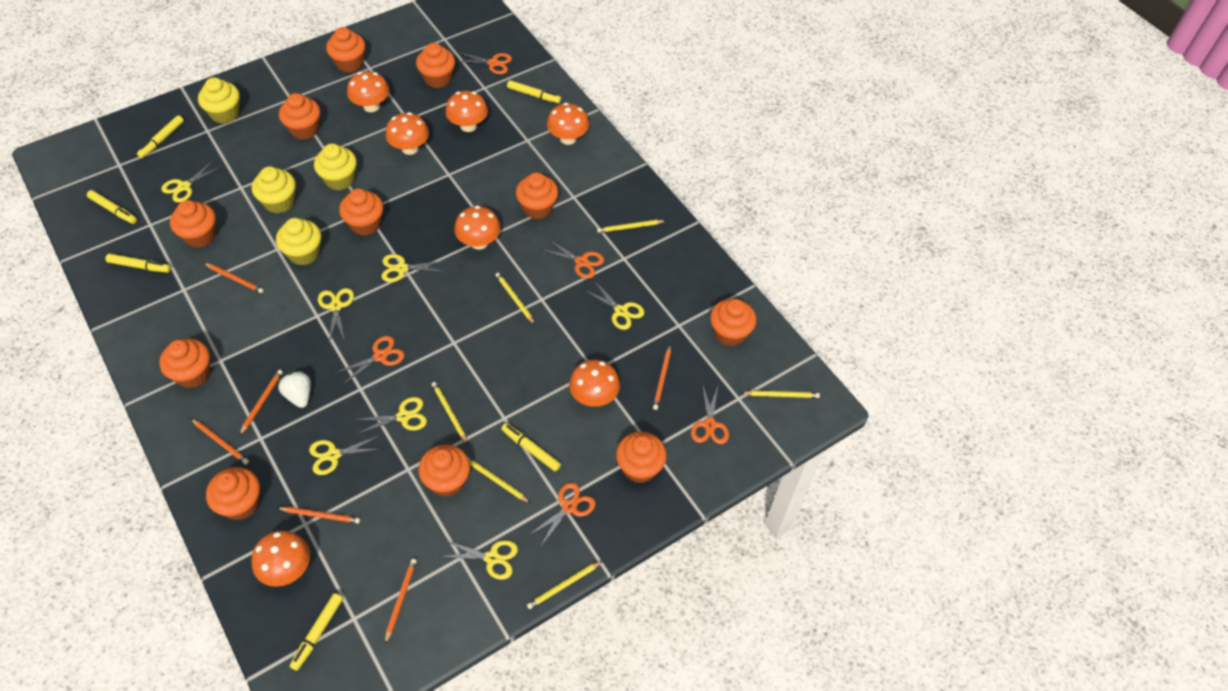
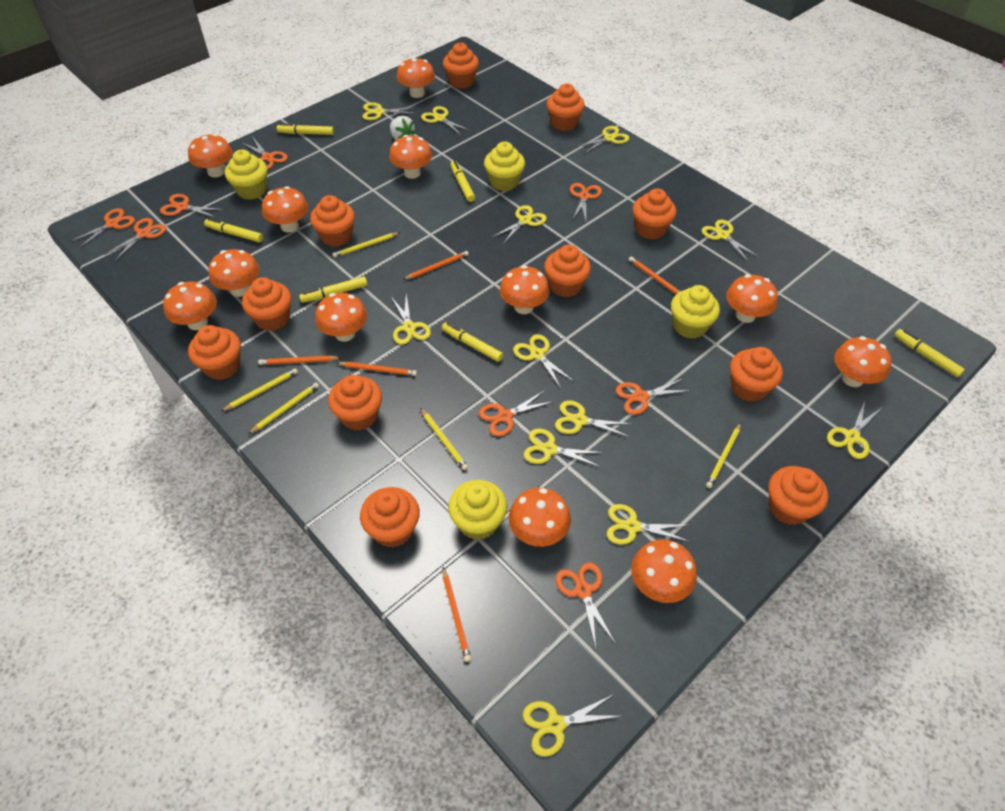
orange mushroom: [251,530,310,587] [347,71,389,112] [385,112,429,155] [445,91,488,132] [454,205,501,250] [547,103,589,145] [569,360,620,407] = 7 -> [163,282,217,330] [188,134,233,177] [209,249,259,297] [262,186,308,233] [315,293,367,342] [389,135,432,179] [397,57,435,98] [500,265,550,314] [509,488,571,547] [631,540,697,603] [726,274,778,323] [834,336,892,387] = 12
orange pencil: [191,419,249,464] [204,263,264,293] [239,370,283,436] [278,507,360,524] [385,559,417,644] [653,345,671,410] = 6 -> [258,355,341,365] [337,362,417,376] [403,251,469,280] [442,567,471,662] [629,256,680,294] = 5
orange scissors: [335,336,404,384] [455,52,512,74] [529,483,596,547] [543,240,604,279] [691,386,729,444] = 5 -> [70,208,135,248] [104,218,166,261] [160,194,223,218] [241,138,288,169] [479,390,554,437] [556,562,616,648] [570,183,602,221] [616,378,691,415] = 8
yellow pencil: [432,382,468,444] [468,457,530,503] [495,273,535,324] [527,561,602,609] [597,220,665,233] [742,390,820,398] = 6 -> [221,368,298,412] [248,383,319,434] [333,232,400,258] [421,408,468,470] [706,423,741,488] = 5
yellow scissors: [161,160,222,203] [309,435,384,475] [318,288,354,342] [354,397,427,434] [382,254,446,282] [439,540,518,580] [584,282,644,330] = 7 -> [363,102,416,120] [392,294,431,345] [421,106,471,135] [493,205,547,244] [513,334,574,388] [523,429,604,467] [523,694,620,757] [555,400,633,437] [576,126,630,154] [607,504,690,545] [702,220,759,261] [827,401,881,459] = 12

